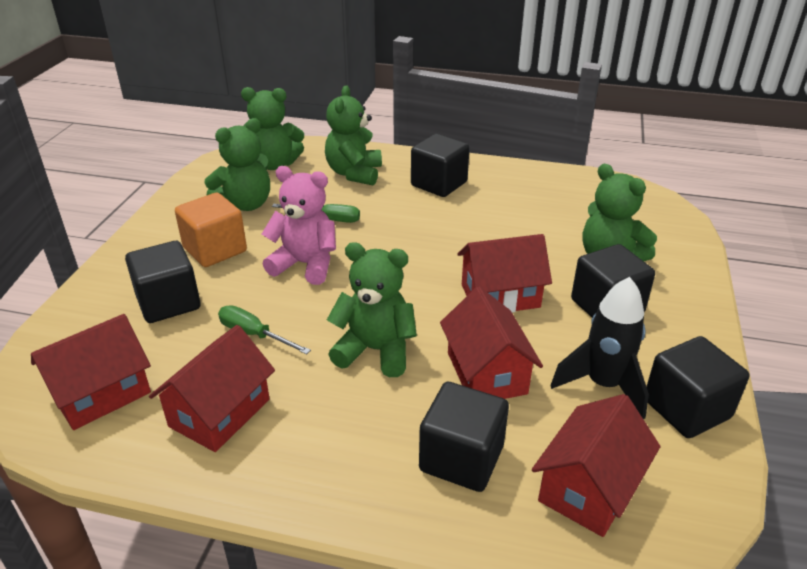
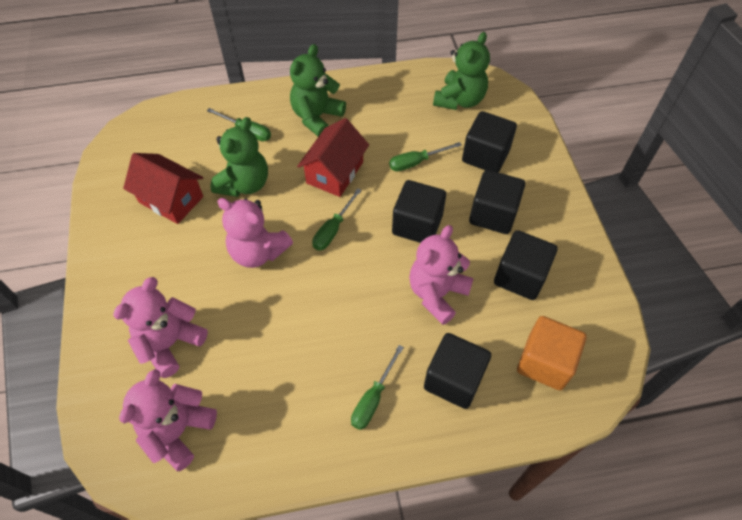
black rocket: [550,277,649,420] = 1 -> none = 0
green screwdriver: [218,305,311,355] [272,204,360,223] = 2 -> [207,108,271,141] [312,188,362,251] [351,345,404,430] [389,142,462,171] = 4
green teddy bear: [204,118,270,211] [241,87,304,170] [325,86,382,186] [327,242,417,377] [582,164,657,261] = 5 -> [210,117,268,197] [290,44,346,137] [433,32,490,110] = 3
pink teddy bear: [262,166,336,285] = 1 -> [113,277,208,378] [119,369,217,471] [217,198,293,268] [409,225,474,325] = 4
red house: [31,314,151,430] [149,325,275,452] [440,287,543,399] [457,234,552,312] [532,394,660,537] = 5 -> [123,153,203,224] [297,118,369,197] = 2

